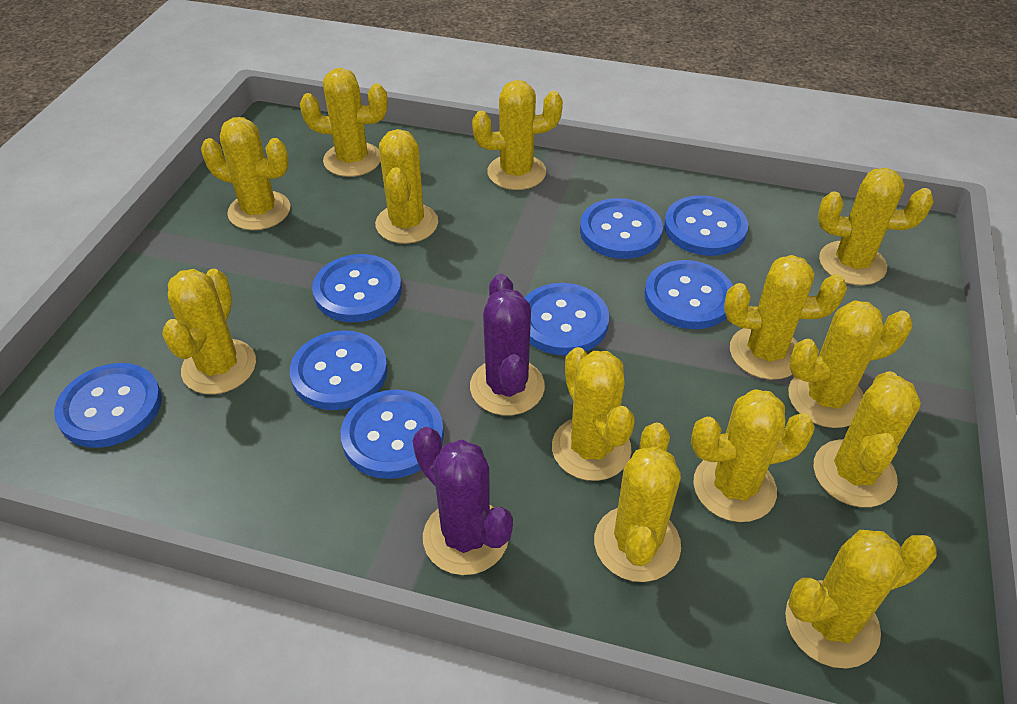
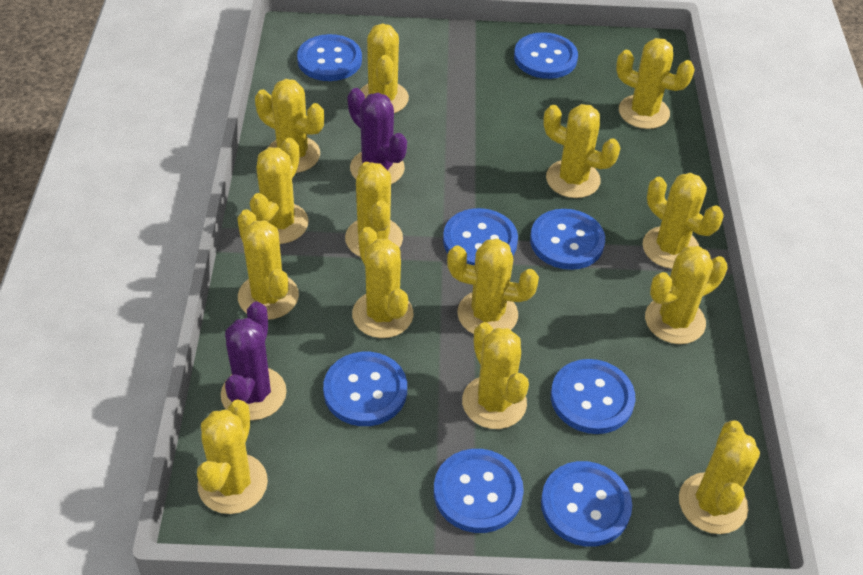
yellow cactus: [162,269,256,394] [201,117,290,230] [300,68,388,177] [375,129,438,244] [472,80,563,190] [552,347,635,481] [594,422,681,582] [691,389,815,522] [724,255,847,380] [785,530,937,668] [788,300,913,428] [814,371,921,507] [818,168,934,285] = 13 -> [197,399,268,514] [237,209,299,320] [250,138,309,244] [255,79,324,173] [345,162,403,257] [352,227,414,338] [360,23,409,113] [447,239,539,334] [462,322,529,429] [543,104,620,198] [616,38,695,129] [642,173,724,269] [645,246,728,344] [679,420,760,534] = 14

